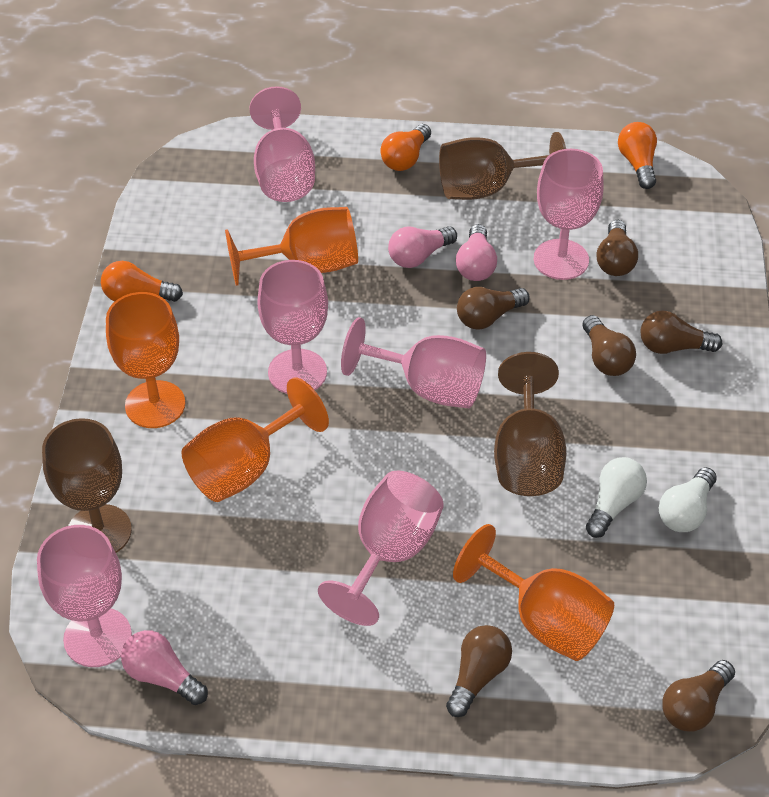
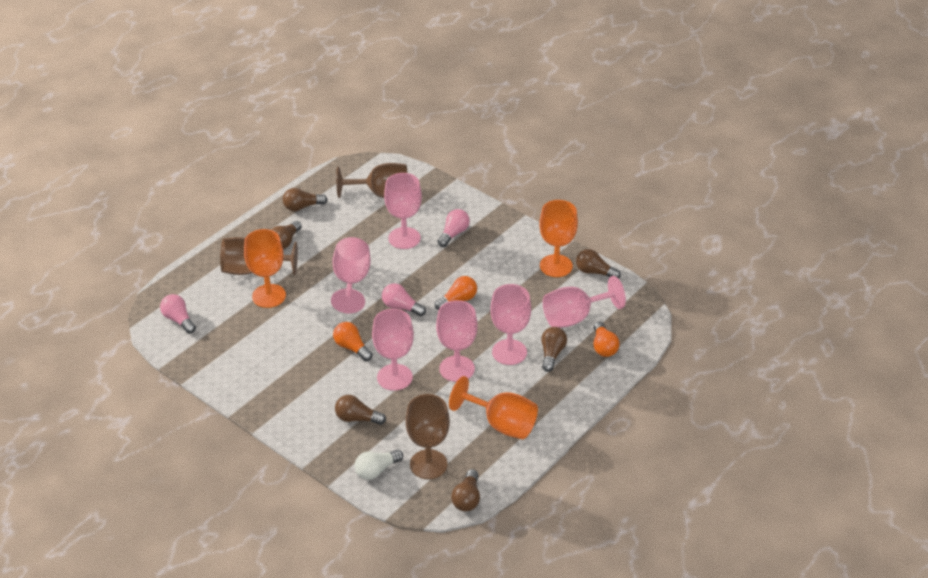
orange goblet: [106,292,185,428] [182,377,329,502] [225,207,358,286] [453,524,614,661] = 4 -> [244,229,286,308] [449,376,538,439] [539,200,578,277] = 3
white light bulb: [586,457,647,538] [659,467,717,532] = 2 -> [355,450,403,480] = 1

